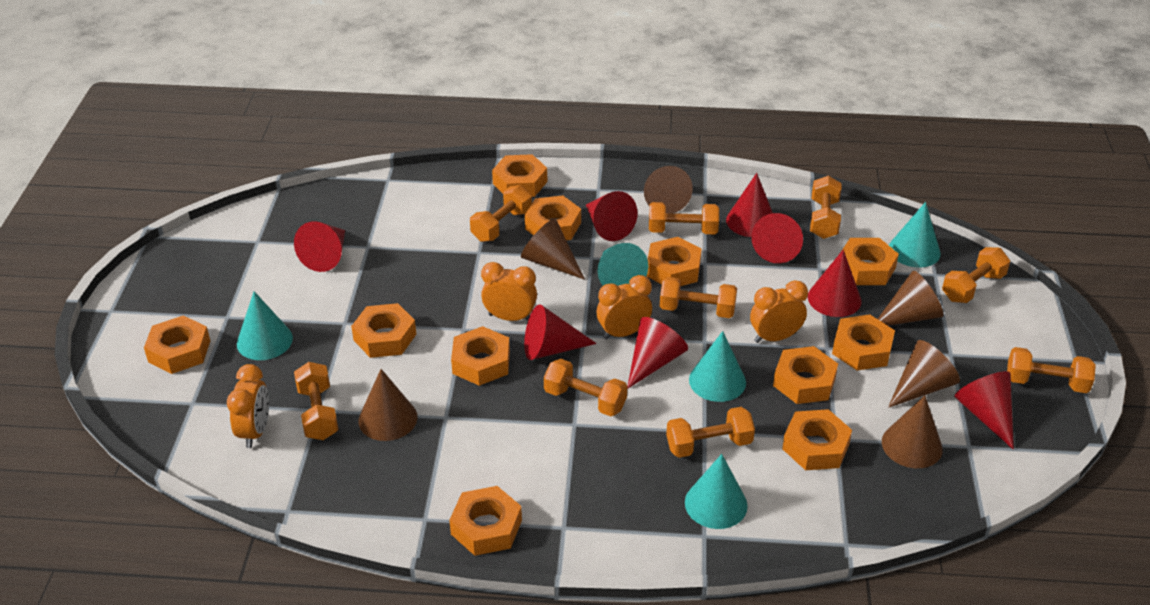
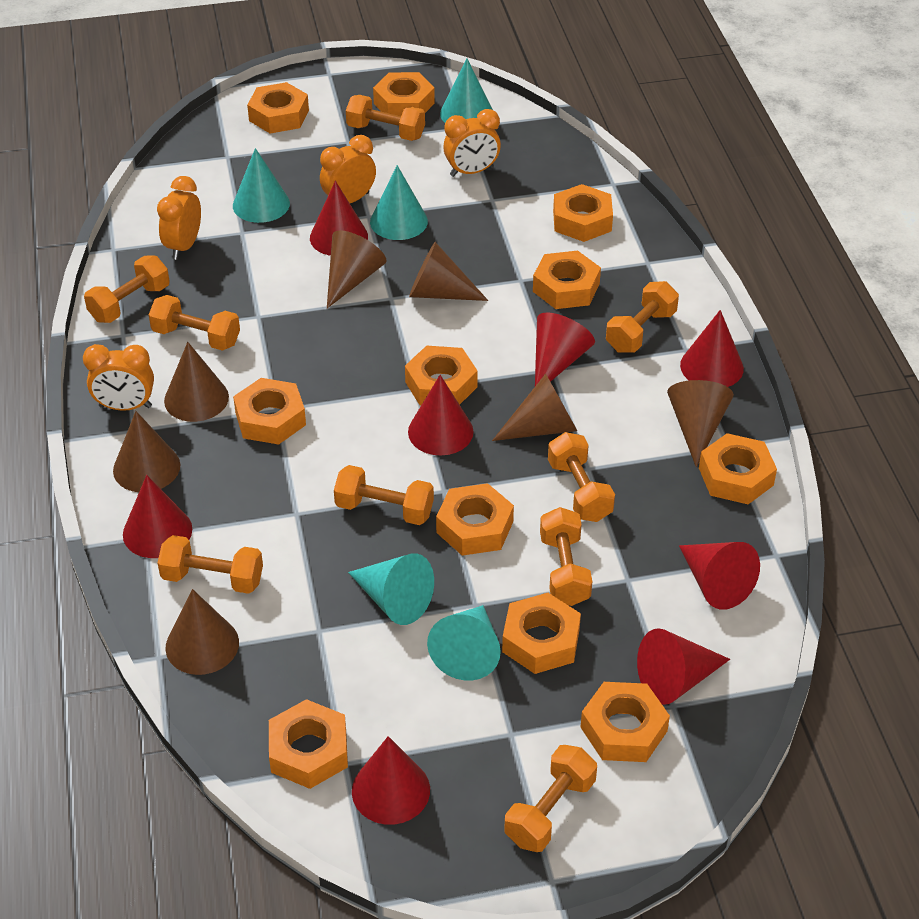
brown cone: [358,369,418,441] [521,219,585,280] [644,166,693,213] [878,271,944,326] [882,395,943,468] [888,340,960,408] = 6 -> [113,411,180,492] [164,342,229,422] [165,589,239,675] [327,230,386,308] [409,242,488,301] [492,374,577,441] [667,380,734,467] = 7

